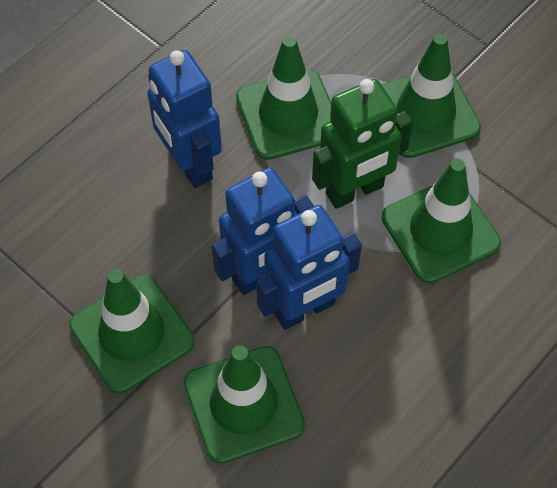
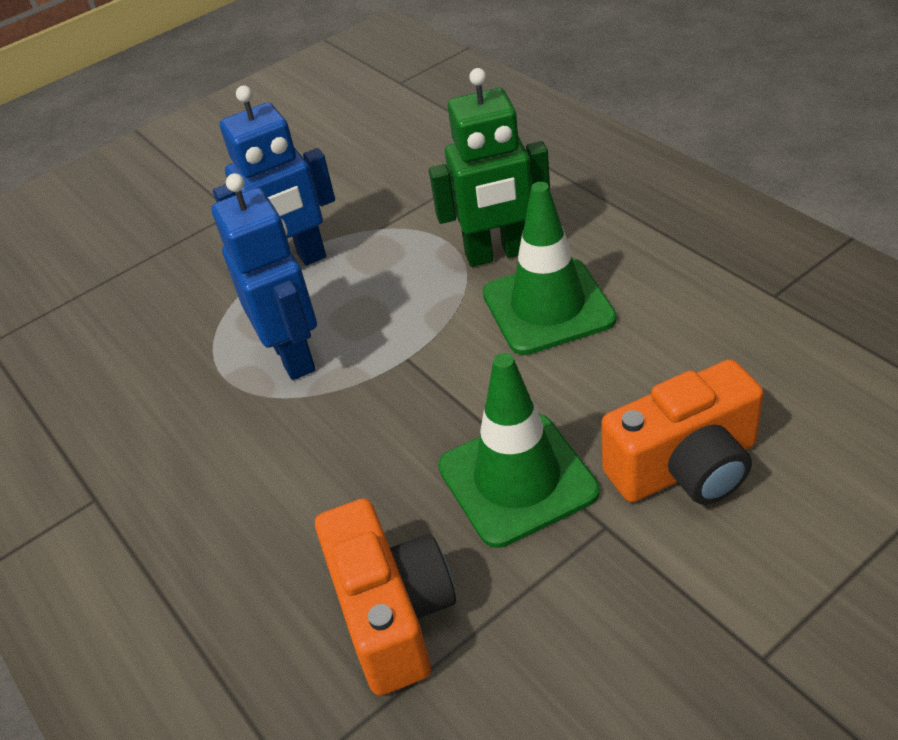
blue robot: [148,50,222,188] [212,167,314,295] [256,205,362,330] = 3 -> [212,173,317,380] [213,86,335,265] = 2
green traffic cone: [69,269,195,393] [184,345,305,464] [236,36,331,160] [381,34,481,158] [382,159,501,284] = 5 -> [438,353,600,548] [483,182,617,355] = 2
orange camera: none = 0 -> [315,498,456,696] [601,359,764,505] = 2

